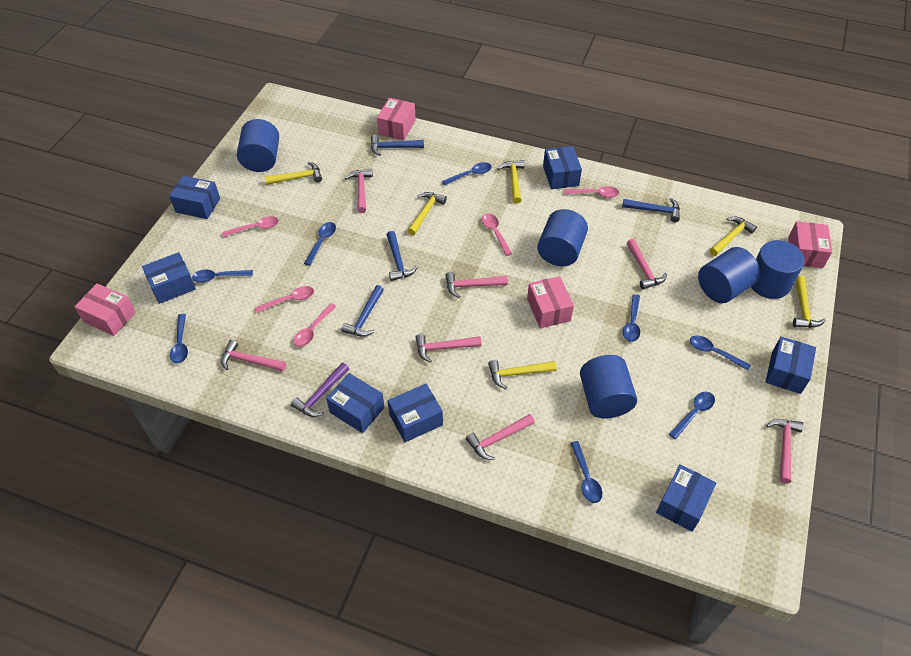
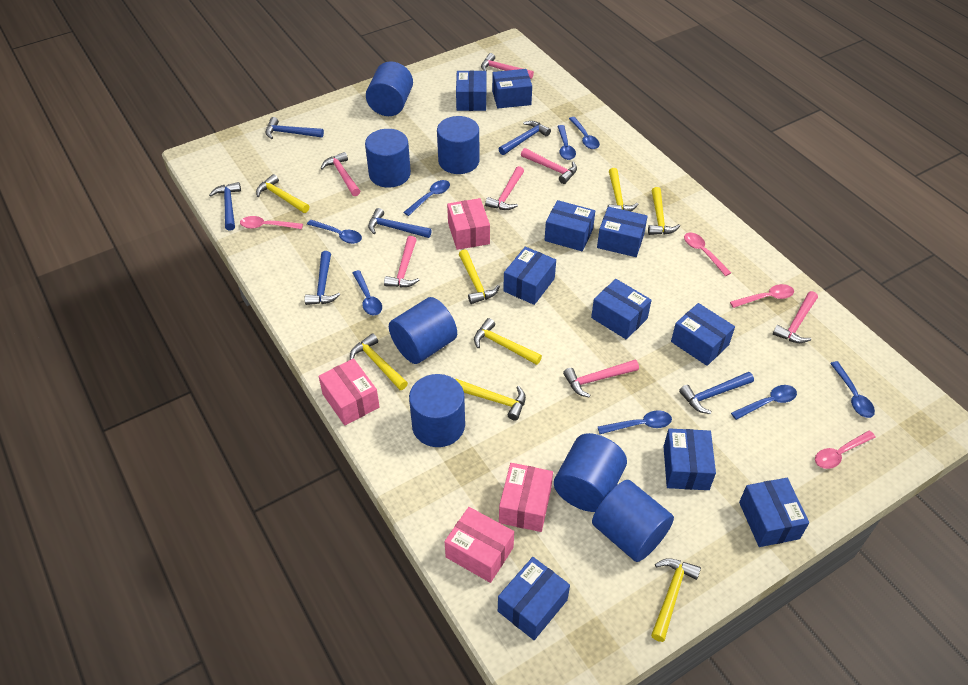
blue box: [142,252,196,304] [169,176,220,219] [326,373,385,433] [388,384,443,442] [543,146,582,189] [656,464,716,532] [766,337,816,394] = 7 -> [456,71,486,111] [492,69,532,108] [498,557,570,640] [503,247,556,305] [545,200,595,251] [591,279,652,339] [597,207,648,257] [663,428,716,490] [671,303,735,366] [739,478,809,547] = 10
blue cylinder: [237,119,279,172] [537,209,588,266] [580,355,637,418] [698,247,760,303] [751,240,804,299] = 5 -> [365,129,411,188] [366,61,413,116] [389,297,457,364] [409,374,465,447] [437,116,479,174] [554,433,627,512] [592,480,674,562] = 7
blue hammer: [342,285,384,337] [371,135,424,156] [387,231,418,281] [622,198,680,222] = 4 -> [209,182,241,231] [265,117,324,139] [304,251,340,305] [368,208,432,238] [499,121,551,155] [679,372,754,414] = 6
pink spoon: [222,216,279,237] [255,286,314,313] [294,303,337,347] [482,214,512,256] [564,186,619,198] = 5 -> [240,216,303,229] [684,233,731,276] [730,284,794,308] [815,431,876,469] = 4
purple hammer: [291,363,349,417] = 1 -> none = 0
yellow hammer: [265,162,322,185] [408,192,447,235] [488,360,557,389] [497,160,525,203] [710,217,757,256] [793,276,826,328] = 6 -> [256,174,309,213] [350,333,408,390] [455,379,526,421] [459,250,500,304] [474,318,542,365] [607,168,639,212] [648,187,680,235] [651,558,701,642] = 8

